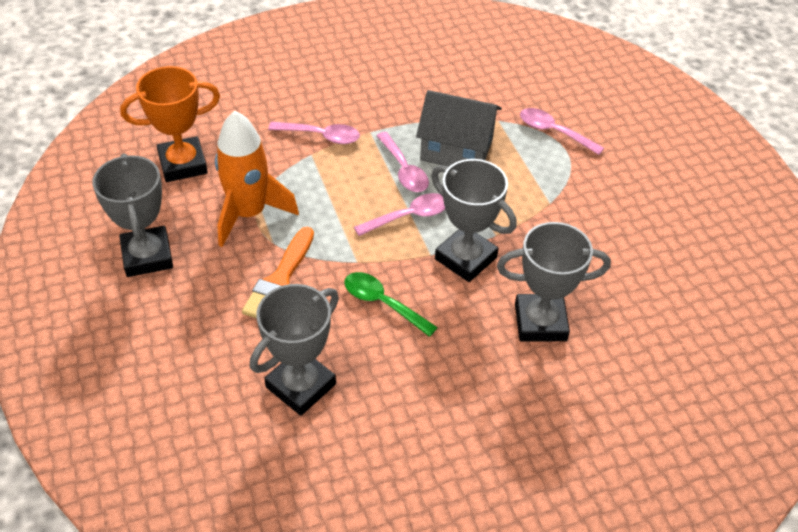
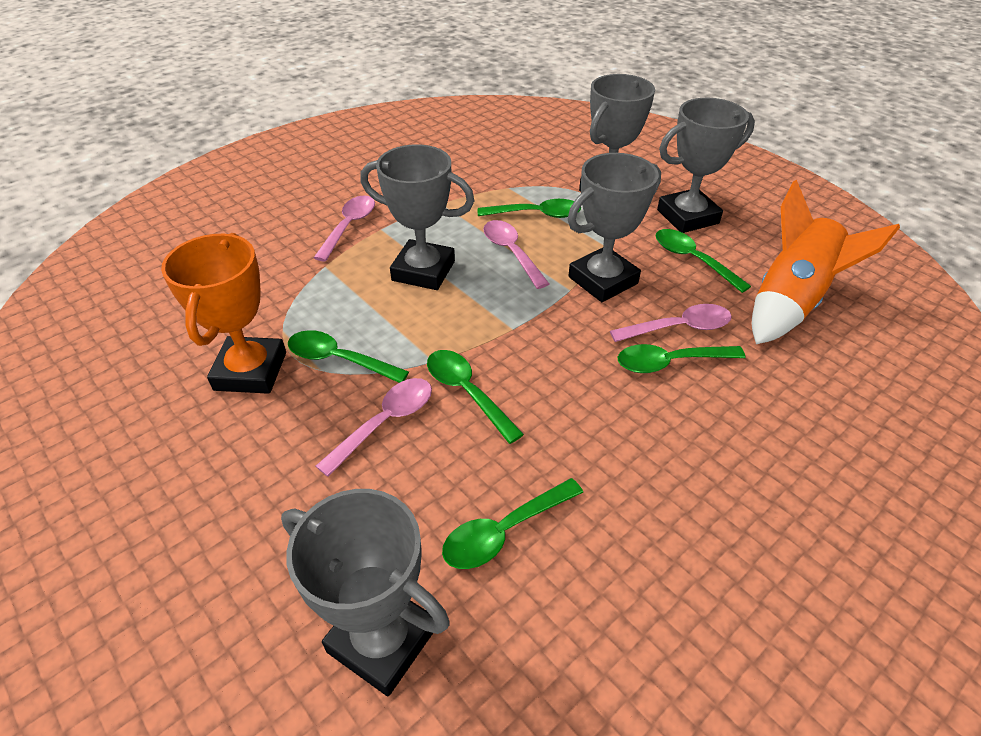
green spoon: [344,272,438,337] = 1 -> [288,330,409,383] [427,350,524,444] [442,478,583,569] [478,199,581,218] [618,344,745,373] [656,229,751,293] = 6
grey house: [416,90,502,166] = 1 -> none = 0
grey trophy: [92,153,173,277] [250,284,339,416] [431,159,517,282] [497,222,611,341] = 4 -> [281,489,449,696] [360,144,474,290] [568,153,661,302] [579,74,655,191] [657,98,755,233] = 5
orange brush: [242,227,314,319] = 1 -> none = 0

